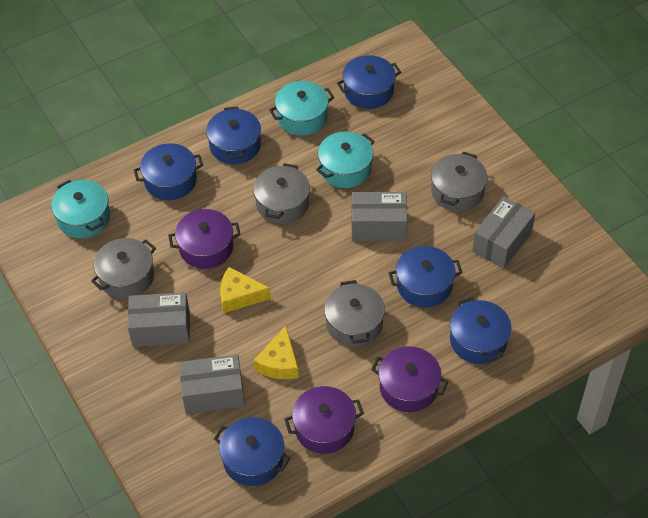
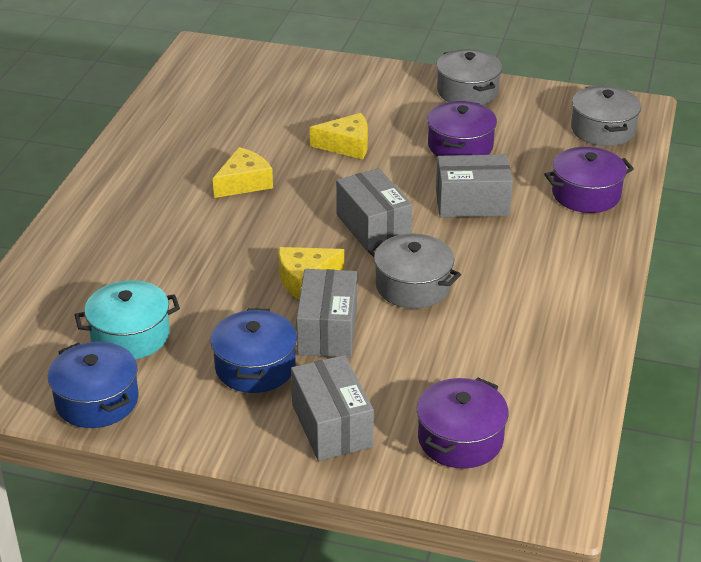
blue pot: [134,143,203,200] [206,106,261,164] [214,417,291,486] [337,55,401,109] [389,246,463,308] [450,297,511,364] = 6 -> [48,342,139,428] [211,308,297,393] = 2
grey pot: [91,238,156,299] [253,163,310,224] [324,280,385,347] [431,152,488,212] = 4 -> [368,233,461,309] [436,49,502,105] [571,86,641,146] = 3
turquoise pot: [51,180,110,238] [269,81,335,135] [316,132,375,188] = 3 -> [75,280,180,359] = 1
yellow cheese: [220,267,271,313] [254,326,299,379] = 2 -> [213,147,273,198] [279,247,344,300] [310,113,368,160] = 3

